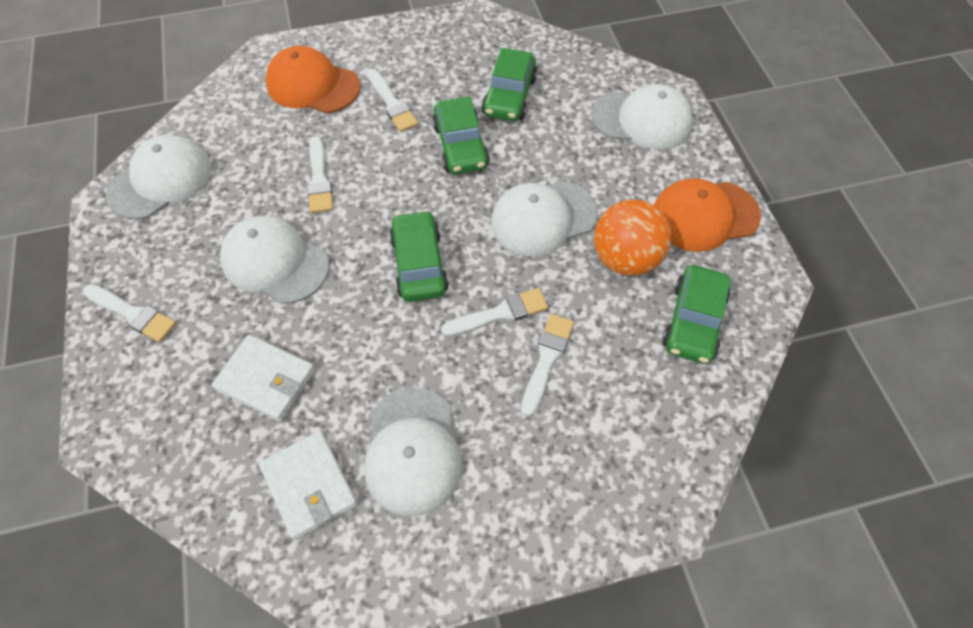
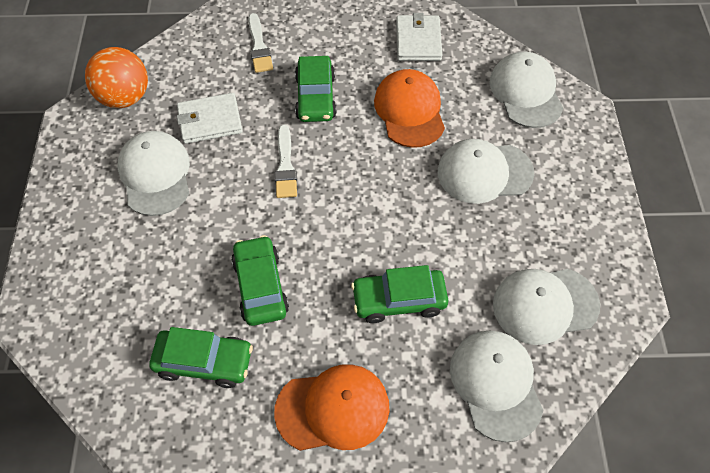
white brush: [83,284,176,342] [307,136,333,213] [368,69,418,132] [441,288,548,337] [521,314,574,417] = 5 -> [248,13,273,73] [275,125,297,198] = 2

